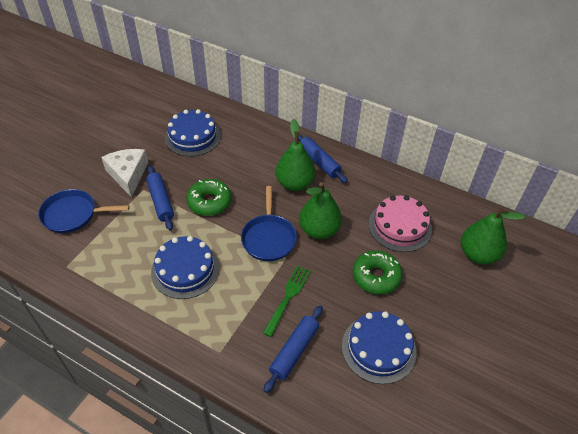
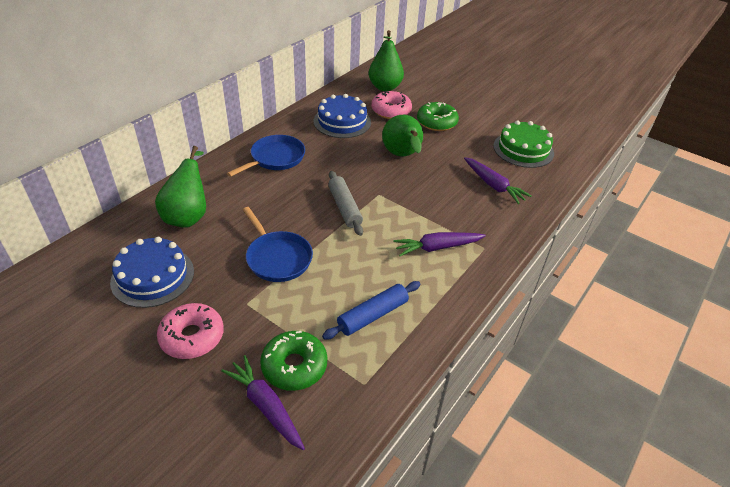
blue cake: [151,236,220,299] [165,109,221,157] [342,311,416,384] = 3 -> [110,237,194,308] [313,94,371,138] = 2
blue rolling pin: [146,166,174,230] [264,306,323,393] [298,134,348,183] = 3 -> [322,281,420,340] = 1
green cake: none = 0 -> [493,120,554,168] = 1
green fork: [263,265,311,337] = 1 -> none = 0
grey rolling pin: none = 0 -> [328,171,363,236] = 1
pink cake: [368,195,432,252] = 1 -> none = 0
pink donut: none = 0 -> [157,303,224,359] [371,91,412,119] = 2
purple carrot: none = 0 -> [221,355,305,450] [393,232,486,256] [464,157,532,204] = 3
white cheese: [101,149,148,197] = 1 -> none = 0

